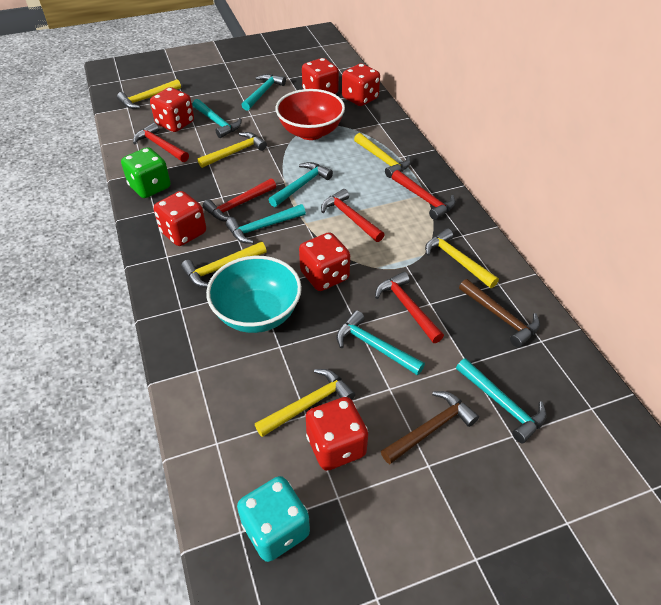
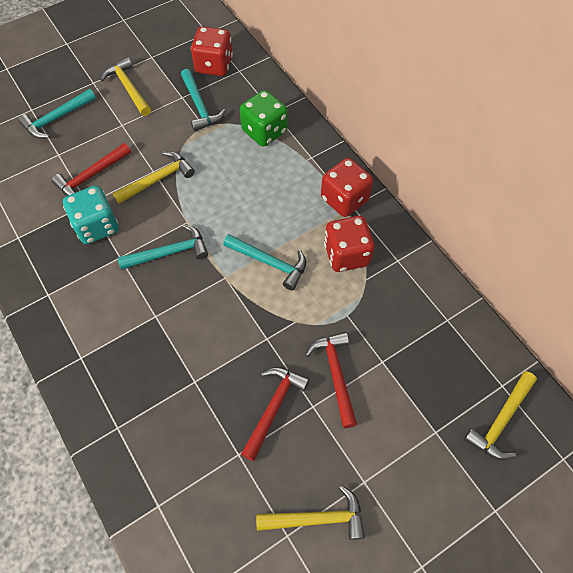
brown hammer: [381,391,479,464] [459,279,540,347] = 2 -> none = 0
red bowl: [275,89,345,140] = 1 -> none = 0
red dice: [150,87,194,132] [154,191,206,246] [299,232,350,291] [302,58,339,94] [306,397,368,471] [342,64,380,106] = 6 -> [191,26,233,76] [321,158,373,217] [324,216,375,272] = 3
red hammer: [133,123,189,162] [203,178,276,221] [321,189,385,242] [375,271,444,343] [392,170,456,220] = 5 -> [52,143,131,196] [241,367,309,461] [305,332,357,428] = 3
turquoise bowl: [206,256,302,333] = 1 -> none = 0
turquoise hammer: [192,99,241,138] [226,204,306,244] [242,74,286,111] [269,162,333,207] [336,310,425,375] [456,358,547,443] = 6 -> [18,89,96,139] [118,224,208,270] [181,69,226,131] [223,234,306,291] = 4
yellow hammer: [117,79,181,109] [181,242,267,288] [198,132,267,168] [255,369,355,437] [354,133,411,178] [425,228,499,288] = 6 -> [101,57,151,116] [113,151,195,204] [256,485,365,540] [464,371,537,460] = 4

